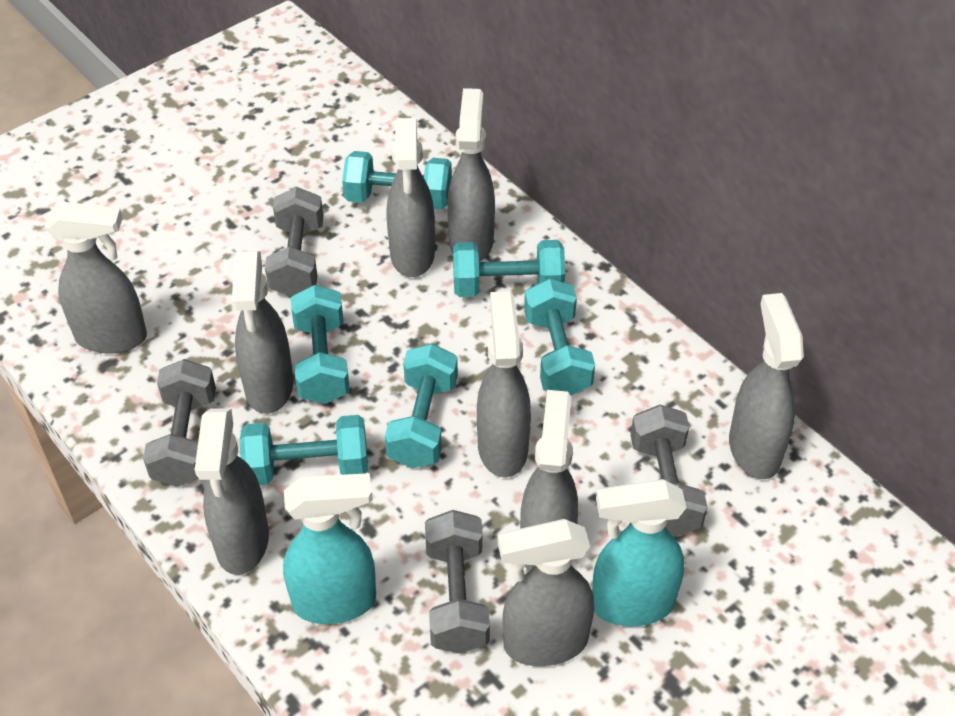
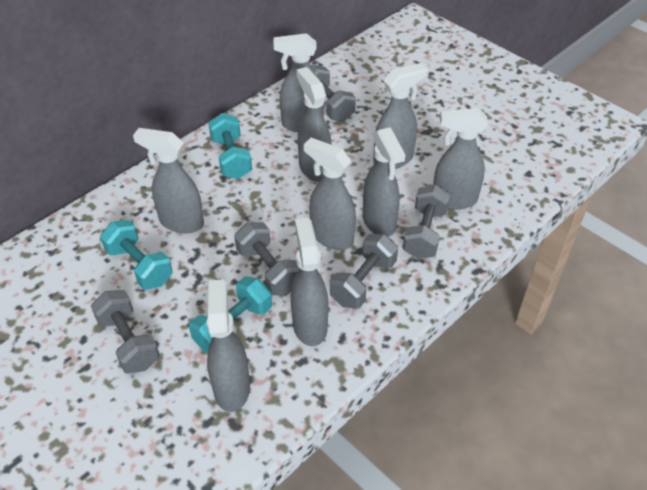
grey dumbbell: [143,359,216,487] [265,187,323,297] [425,510,490,654] [631,405,707,537] = 4 -> [91,290,160,374] [234,222,300,295] [311,65,356,121] [330,234,398,309] [403,185,450,259] = 5
turquoise dumbbell: [240,415,368,485] [291,285,350,404] [342,151,452,210] [385,343,458,468] [453,240,565,297] [524,279,595,395] = 6 -> [100,220,173,290] [189,276,272,353] [208,113,252,179] = 3
turquoise spray bottle: [283,473,376,624] [592,479,687,626] = 2 -> none = 0

